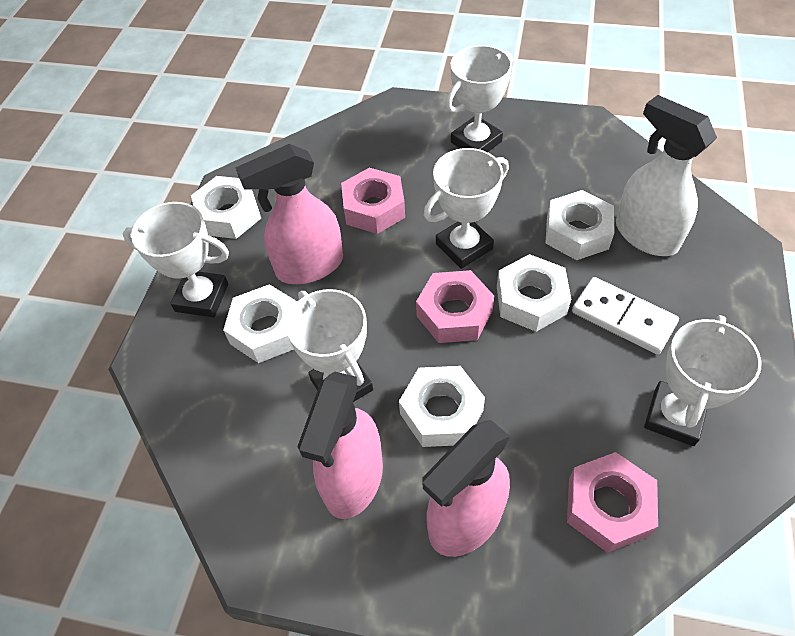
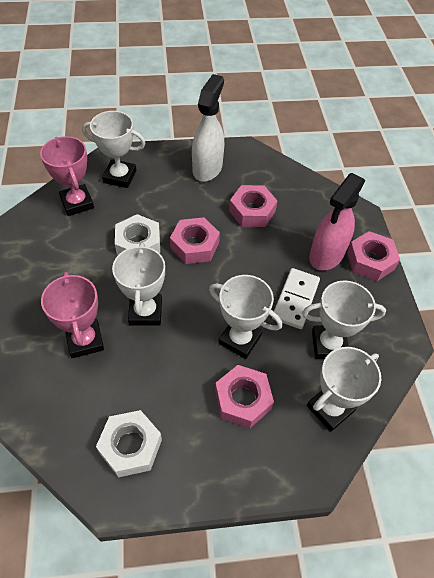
pink nut: [341,168,405,234] [416,270,494,343] [567,452,658,553] = 3 -> [170,217,220,264] [215,365,274,429] [229,185,277,227] [347,231,400,281] = 4
pink spray bottle: [235,144,343,284] [297,372,383,519] [422,420,510,557] = 3 -> [309,173,365,271] = 1
pink trophy: none = 0 -> [40,136,94,216] [41,272,104,358] = 2
white nut: [191,176,261,239] [223,284,298,363] [399,366,485,447] [497,254,571,332] [546,190,614,260] = 5 -> [96,410,162,478] [115,214,160,255] = 2

